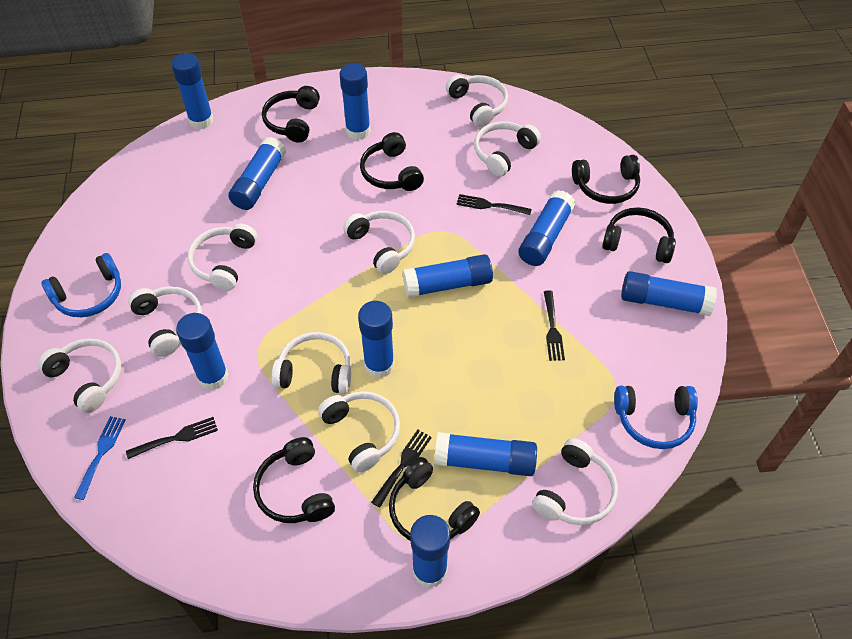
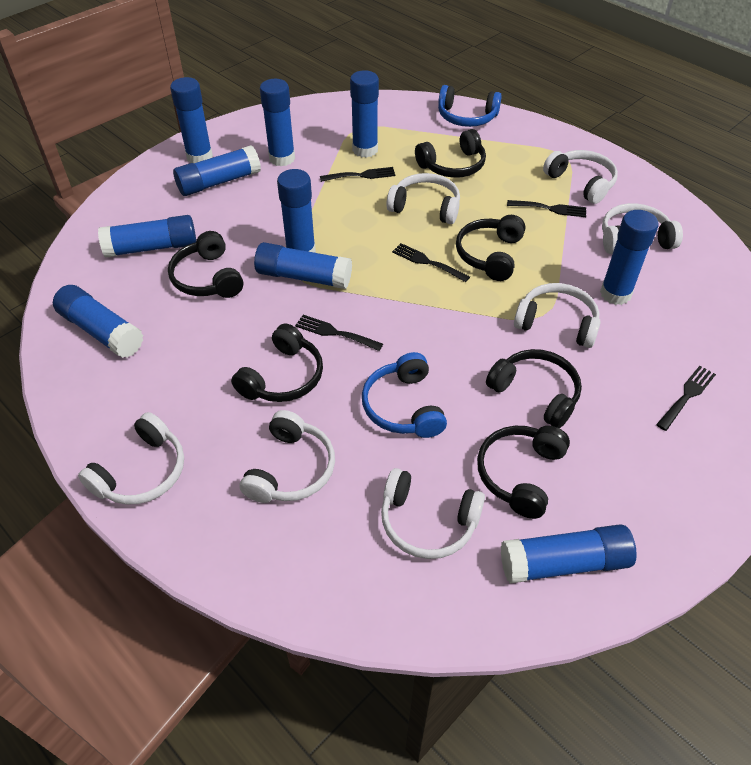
black fork: [126,417,218,459] [371,430,432,508] [456,194,532,215] [544,291,565,361] = 4 -> [295,315,383,351] [320,167,396,182] [392,243,470,282] [507,200,586,217] [656,366,716,431] = 5
blue fork: [74,416,125,500] = 1 -> none = 0
white headphones: [38,338,121,413] [128,286,202,357] [188,223,257,291] [271,332,351,394] [318,391,400,473] [343,211,415,274] [446,75,508,127] [474,121,541,177] [532,438,618,525] = 9 -> [78,412,184,505] [240,410,335,503] [381,468,485,559] [387,173,460,224] [514,283,601,348] [543,150,618,204] [602,203,683,254] = 7

